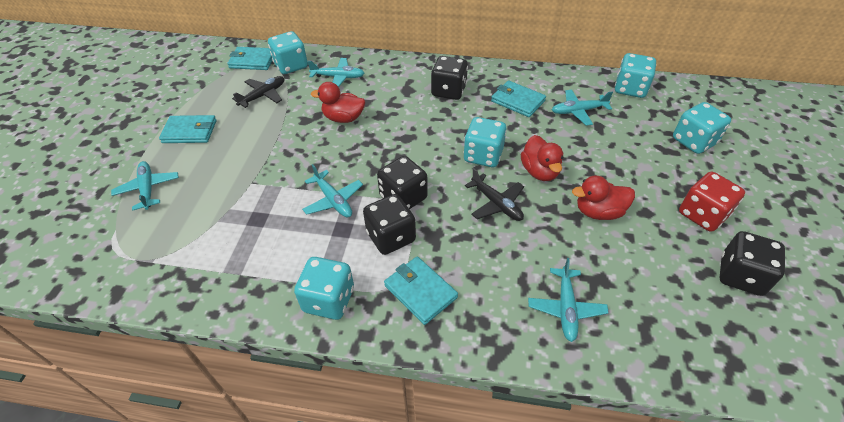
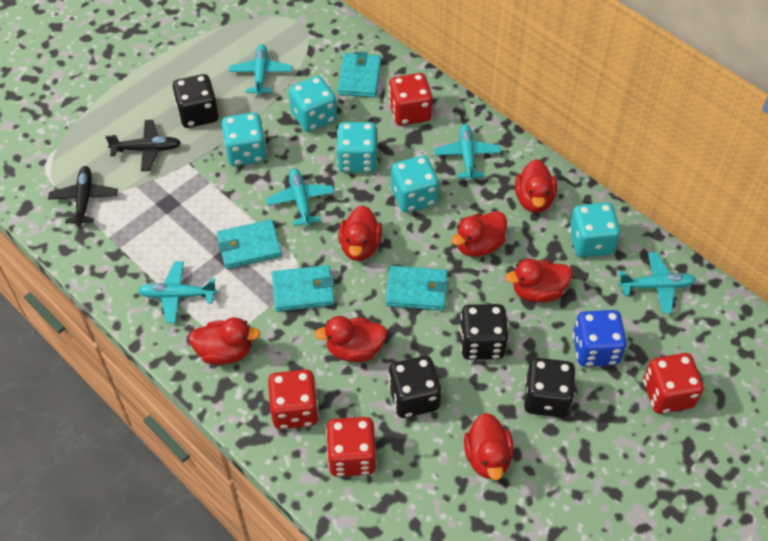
blue dice: none = 0 -> [573,310,627,367] = 1
red dice: [679,172,745,232] = 1 -> [268,369,319,429] [326,417,377,477] [389,73,433,126] [643,353,704,414] = 4
red duck: [311,82,365,123] [521,135,563,181] [572,176,635,220] = 3 -> [189,317,260,365] [314,316,387,362] [338,205,382,261] [451,211,507,257] [464,413,514,480] [505,258,572,302] [515,159,557,213] = 7

